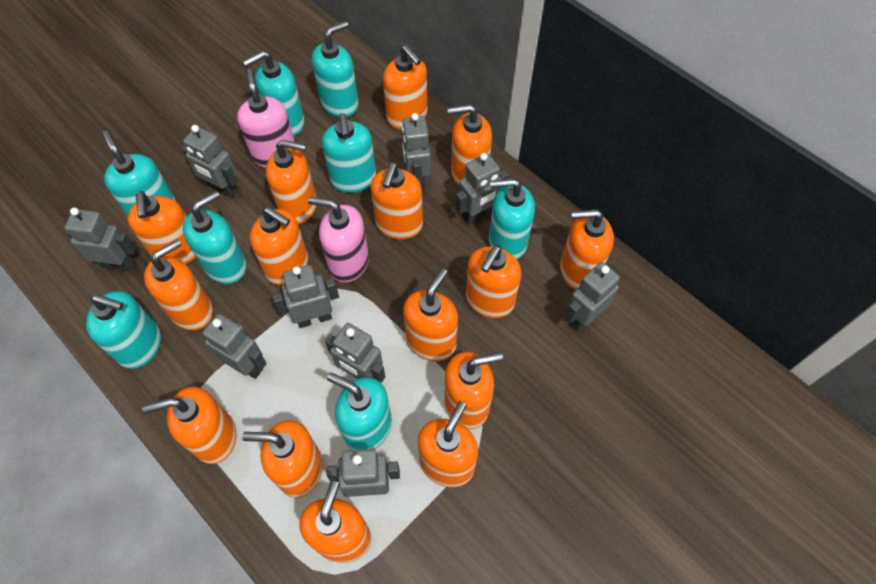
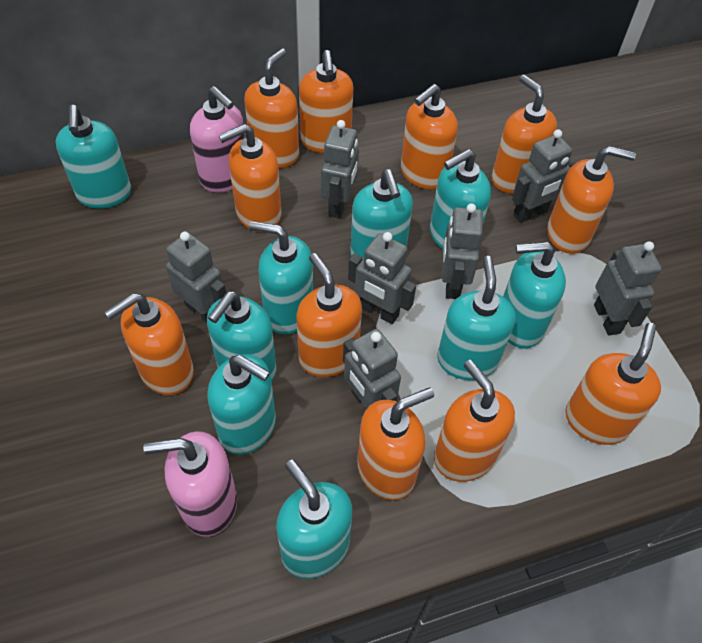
grey robot: [65,208,136,272] [182,125,238,198] [203,314,267,379] [273,265,339,328] [325,323,385,383] [327,449,400,497] [402,113,431,189] [456,153,509,225] [565,262,620,332] = 9 -> [166,232,226,323] [321,120,359,218] [343,329,401,409] [348,232,416,324] [442,203,483,299] [512,129,576,223] [594,241,662,335] = 7
orange soap dispenser: [128,191,196,264] [142,387,236,464] [144,239,213,330] [242,420,323,498] [250,207,308,285] [266,140,317,224] [299,481,371,563] [370,162,423,240] [383,45,427,130] [403,268,458,361] [418,401,478,487] [444,352,503,429] [447,104,492,186] [466,245,521,318] [560,209,614,290] = 15 -> [105,293,194,395] [219,124,282,232] [244,48,299,168] [296,253,362,377] [299,50,353,153] [357,387,434,500] [401,84,458,189] [434,360,515,482] [492,75,557,194] [547,146,636,254] [565,323,661,445] = 11
turquoise soap dispenser: [86,291,161,369] [102,130,176,216] [183,191,247,284] [243,50,305,136] [312,21,359,117] [322,113,376,193] [327,372,392,450] [489,178,535,259] = 8 -> [56,105,131,209] [207,291,277,381] [207,355,276,455] [249,221,313,335] [276,459,352,579] [350,169,413,260] [430,149,491,249] [437,256,516,380] [503,242,566,349] = 9

